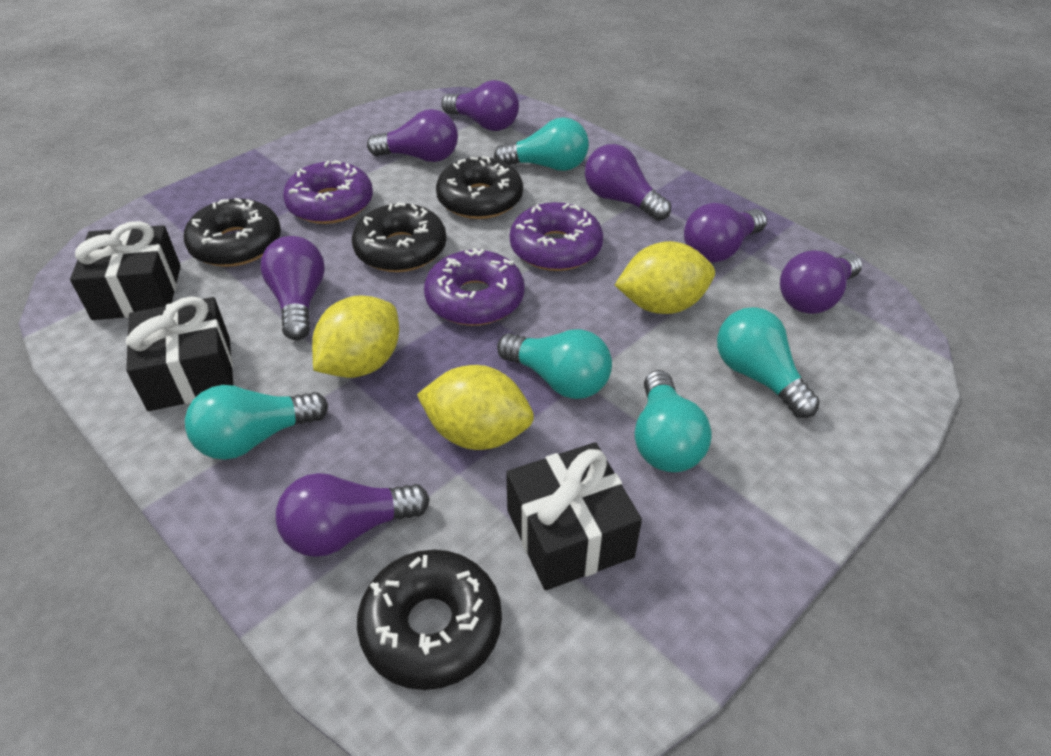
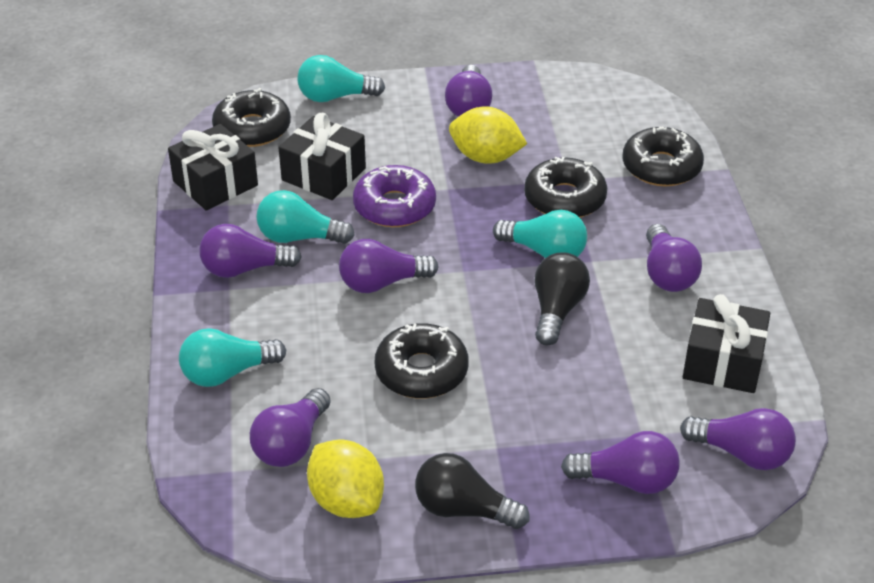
black light bulb: none = 0 -> [415,453,530,529] [535,252,590,346] = 2
purple donut: [283,160,373,224] [424,248,524,326] [510,202,603,271] = 3 -> [353,165,436,227] = 1
turquoise light bulb: [185,385,328,460] [494,117,589,171] [497,329,612,399] [635,370,712,472] [717,307,820,418] = 5 -> [179,328,286,387] [256,190,355,244] [297,55,385,102] [493,210,587,258] = 4
yellow lemon: [312,295,399,378] [417,365,534,450] [615,241,715,314] = 3 -> [307,439,384,518] [449,106,527,164] = 2

